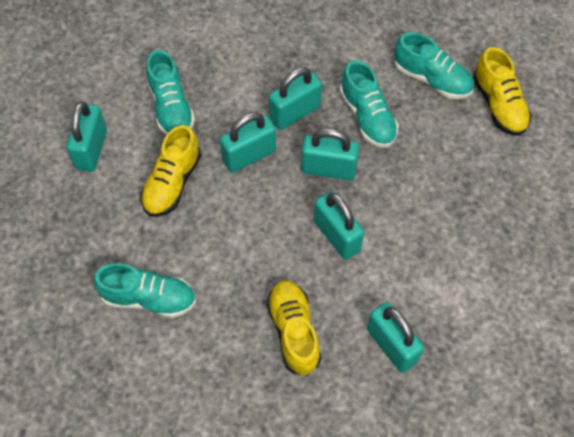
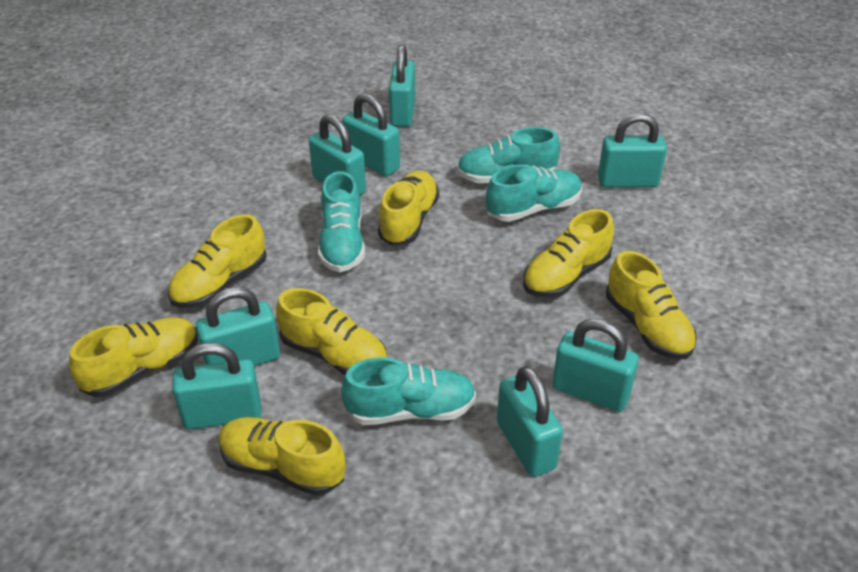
turquoise padlock: [67,102,107,172] [220,112,276,173] [269,67,322,130] [301,128,359,181] [314,191,364,260] [367,302,424,373] = 6 -> [172,343,261,429] [196,287,280,366] [309,114,366,195] [342,94,400,176] [389,45,415,127] [497,366,563,477] [552,319,639,412] [598,113,667,187] = 8
yellow shoe: [141,125,201,217] [266,280,321,376] [473,47,532,136] = 3 -> [69,317,198,397] [168,214,267,308] [219,417,345,496] [276,288,387,375] [378,170,439,246] [523,209,614,298] [606,251,697,360] = 7

